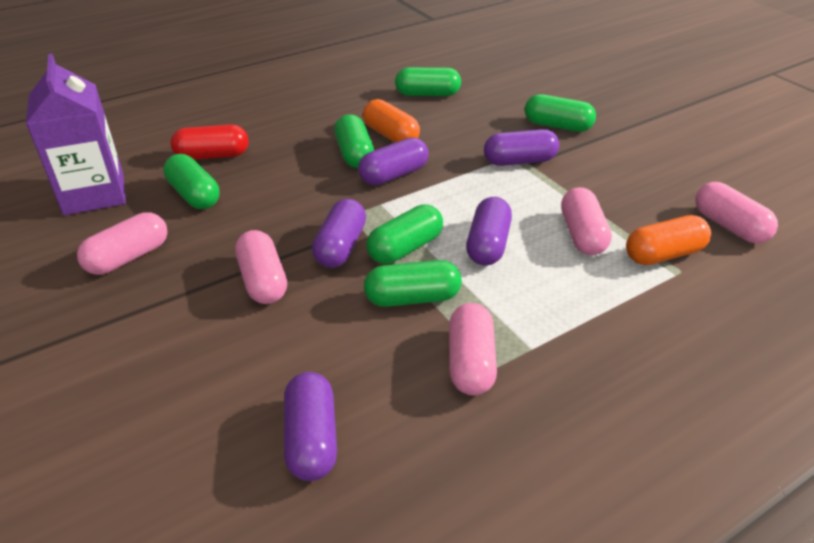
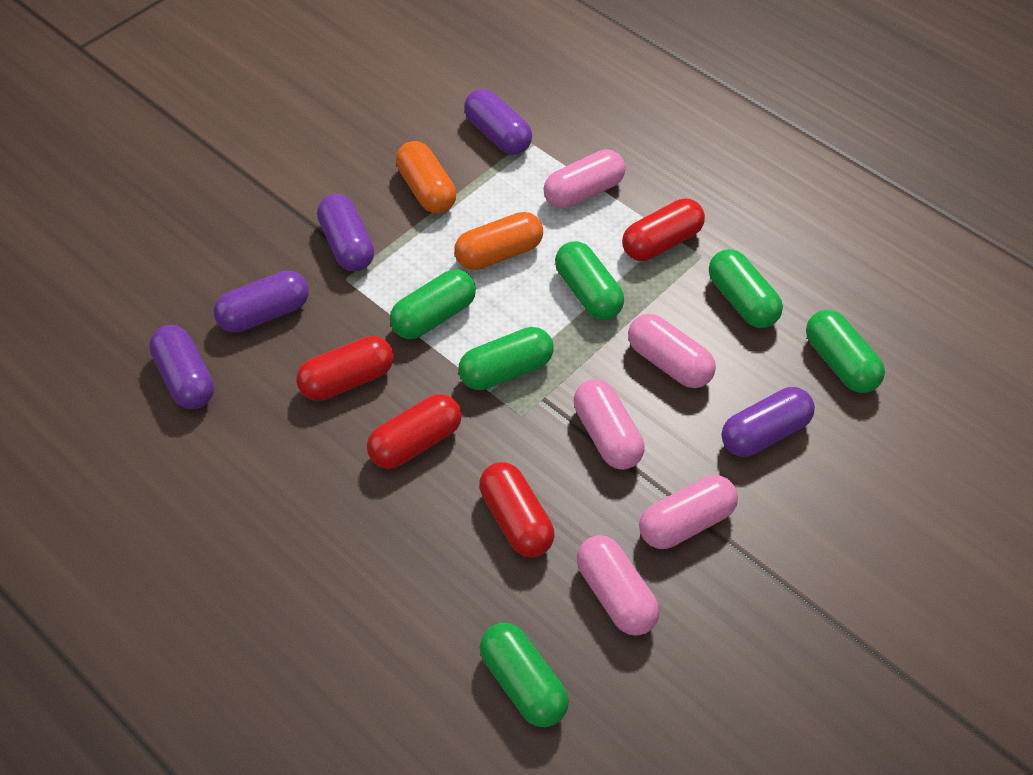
purple carton: [26,54,126,215] = 1 -> none = 0
red capsule: [171,124,249,160] = 1 -> [296,336,394,401] [367,394,462,469] [479,462,554,557] [622,198,705,261] = 4

